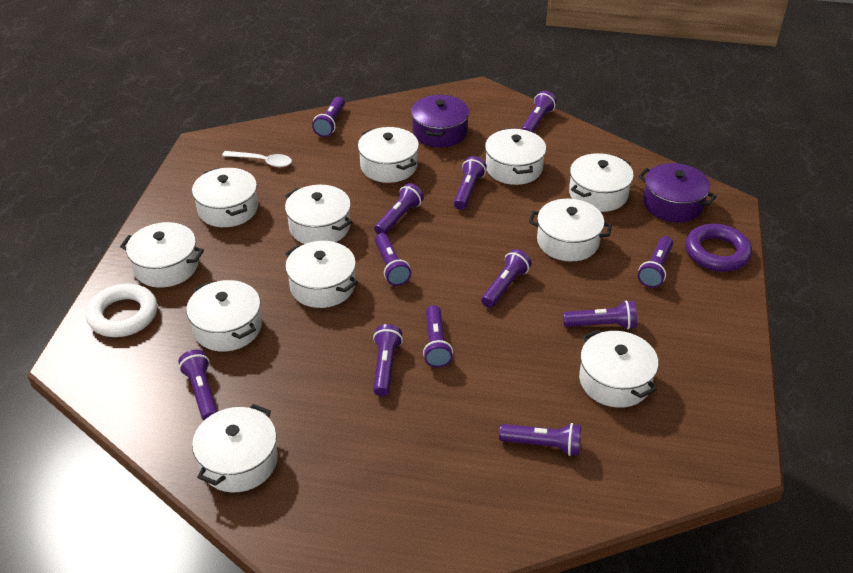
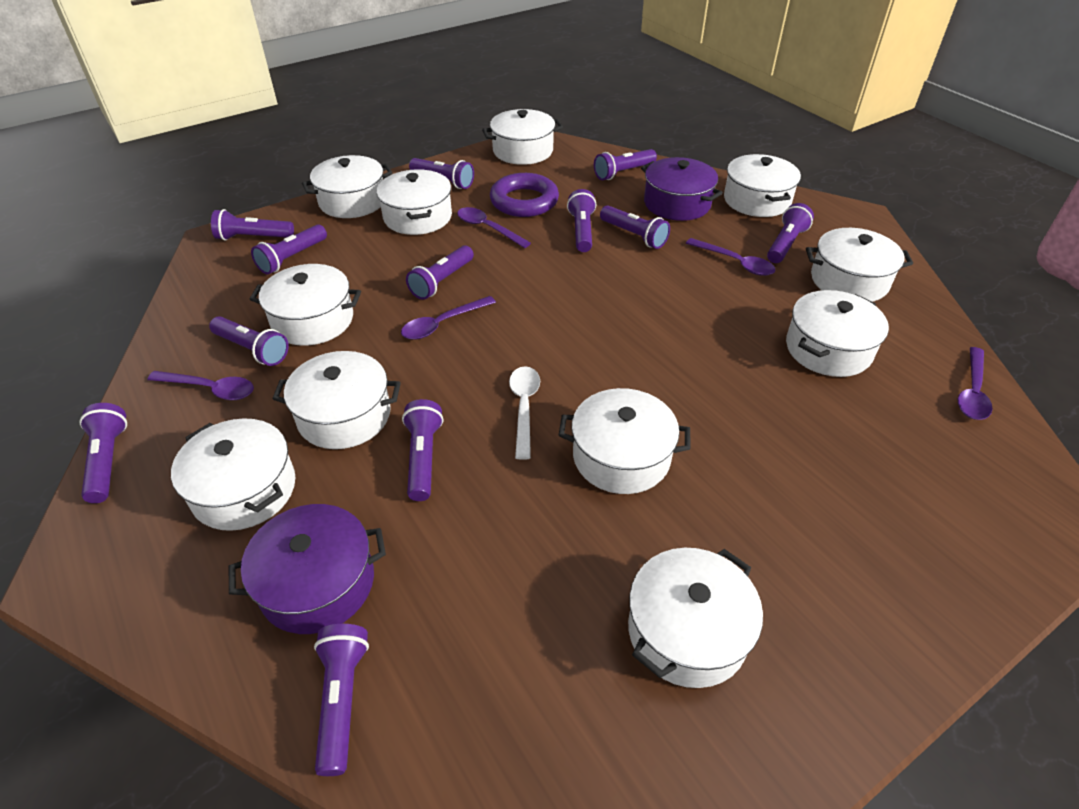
purple spoon: none = 0 -> [147,371,254,400] [401,296,496,340] [457,207,531,248] [686,238,776,276] [958,347,992,420] = 5
white ring: [86,284,157,337] = 1 -> none = 0

